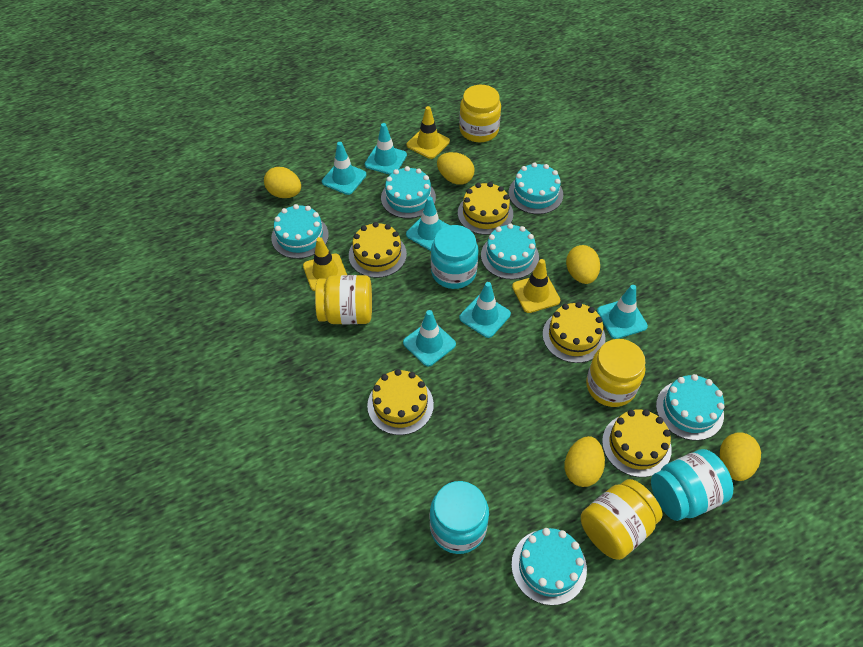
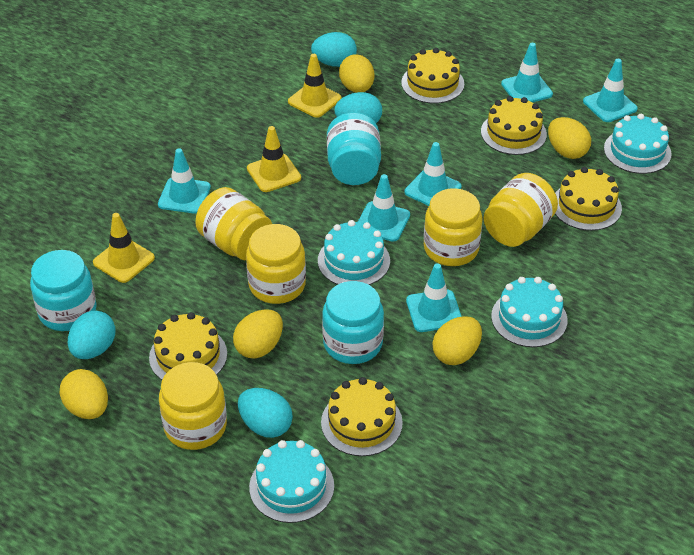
turquoise cake: [271,204,329,259] [381,166,436,218] [481,223,539,279] [508,162,563,214] [511,528,587,605] [656,374,724,441] = 6 -> [249,440,334,523] [318,220,390,285] [491,277,568,347] [604,114,672,174] = 4
turquoise egg: none = 0 -> [68,310,116,359] [238,388,293,438] [311,32,357,67] [334,92,382,123] = 4
yellow jar: [315,275,372,324] [459,85,501,142] [581,479,662,560] [586,339,646,407] = 4 -> [159,362,227,450] [195,187,272,260] [246,224,306,304] [424,188,483,266] [484,173,558,247] = 5

